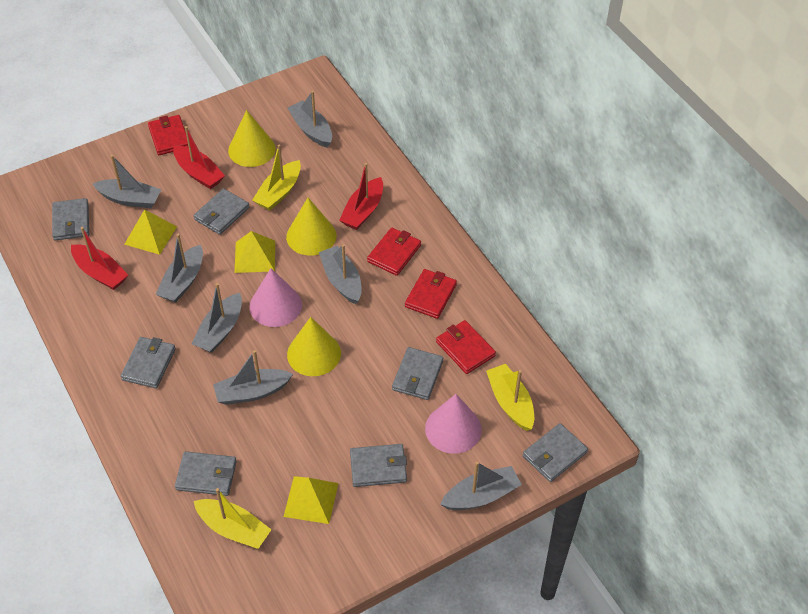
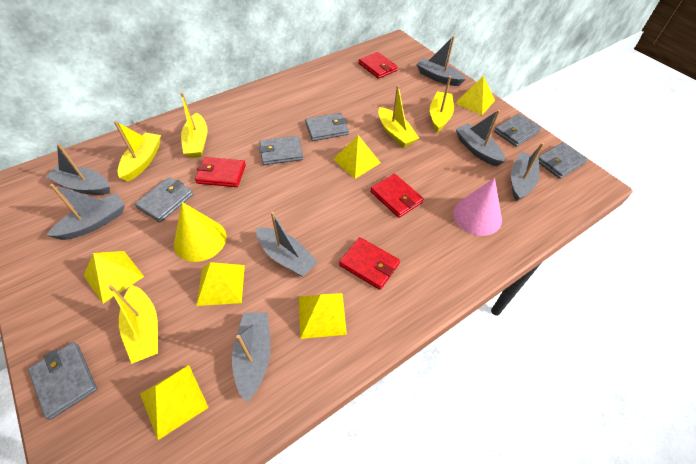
grey wallet: [52,198,89,240] [120,337,176,388] [175,451,237,496] [194,188,249,235] [350,444,407,487] [392,347,444,400] [523,423,588,482] = 7 -> [28,342,97,420] [135,177,193,222] [259,136,303,165] [305,113,349,141] [494,113,542,147] [538,142,588,179] = 6
pink cone: [250,268,302,327] [425,394,482,454] = 2 -> [453,178,502,236] = 1
red boat: [71,227,128,290] [173,126,225,189] [339,163,383,230] = 3 -> none = 0
yellow boat: [194,488,272,549] [252,145,301,210] [486,364,534,431] = 3 -> [109,285,158,364] [114,121,161,182] [181,93,208,158] [378,85,419,148] [430,76,454,132] = 5
yellow cone: [228,110,276,167] [286,198,336,256] [287,317,341,376] = 3 -> [174,202,226,262] = 1
yellow pyramid: [124,210,177,255] [235,231,275,273] [284,476,338,524] = 3 -> [84,251,144,303] [140,365,209,440] [196,262,245,306] [299,293,347,339] [333,135,381,179] [455,76,495,115] = 6

